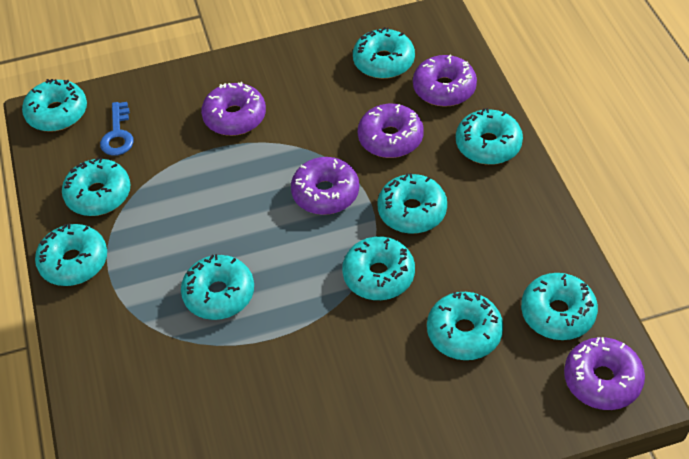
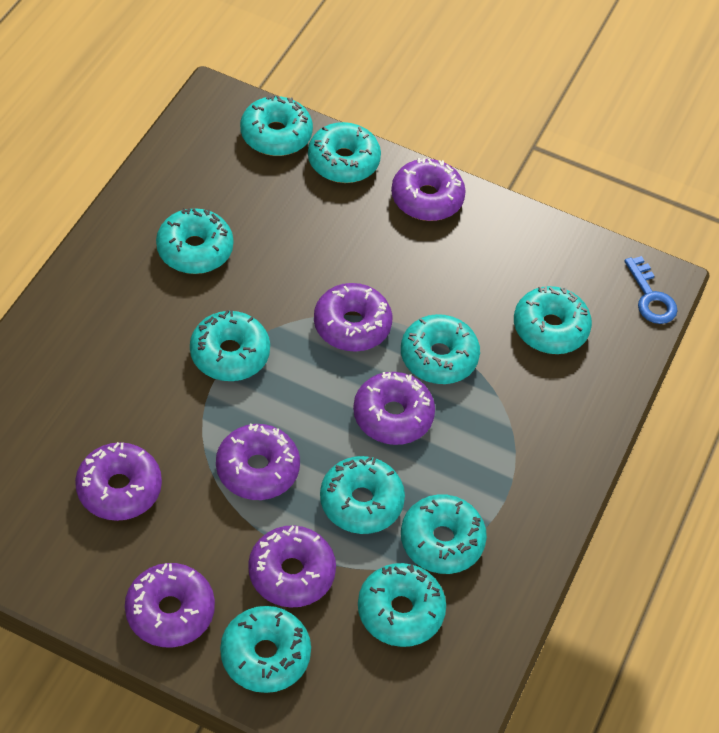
purple donut: [201,82,266,136] [291,157,359,215] [358,104,424,158] [413,55,477,107] [564,337,645,410] = 5 -> [75,442,162,521] [125,563,215,647] [216,424,300,500] [248,525,336,608] [314,283,392,352] [353,372,435,445] [391,158,466,221] = 7

